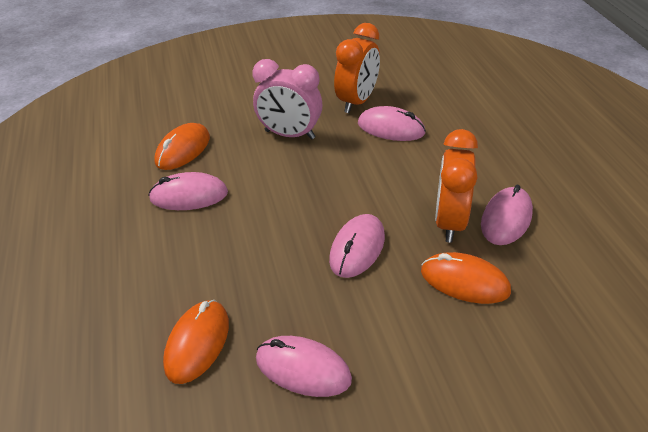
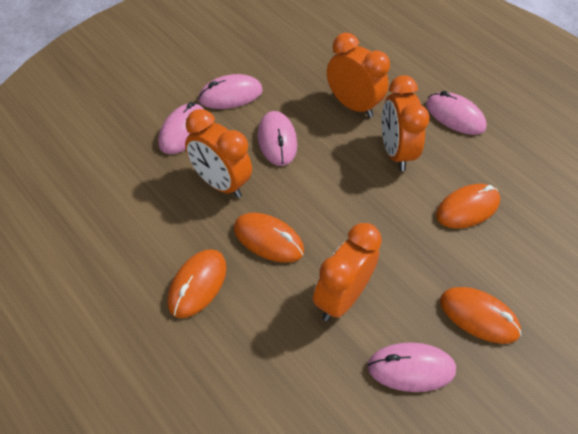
orange clock: [334,23,380,113] [435,129,478,243] = 2 -> [185,109,252,198] [313,223,382,321] [327,33,390,118] [381,75,430,171] = 4
orange mouse: [154,123,210,170] [163,300,229,384] [421,252,511,304] = 3 -> [167,249,227,318] [234,213,304,263] [436,184,500,229] [440,287,521,344] = 4
pink clock: [252,59,323,140] = 1 -> none = 0

